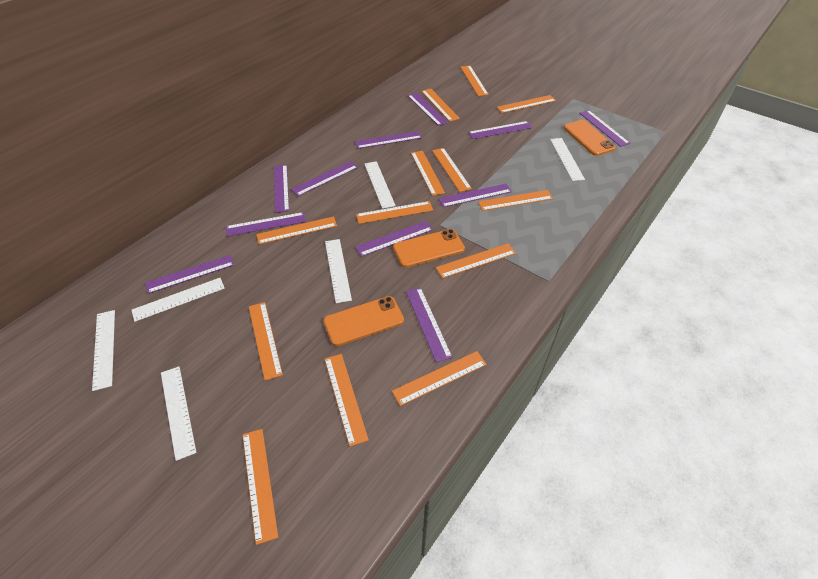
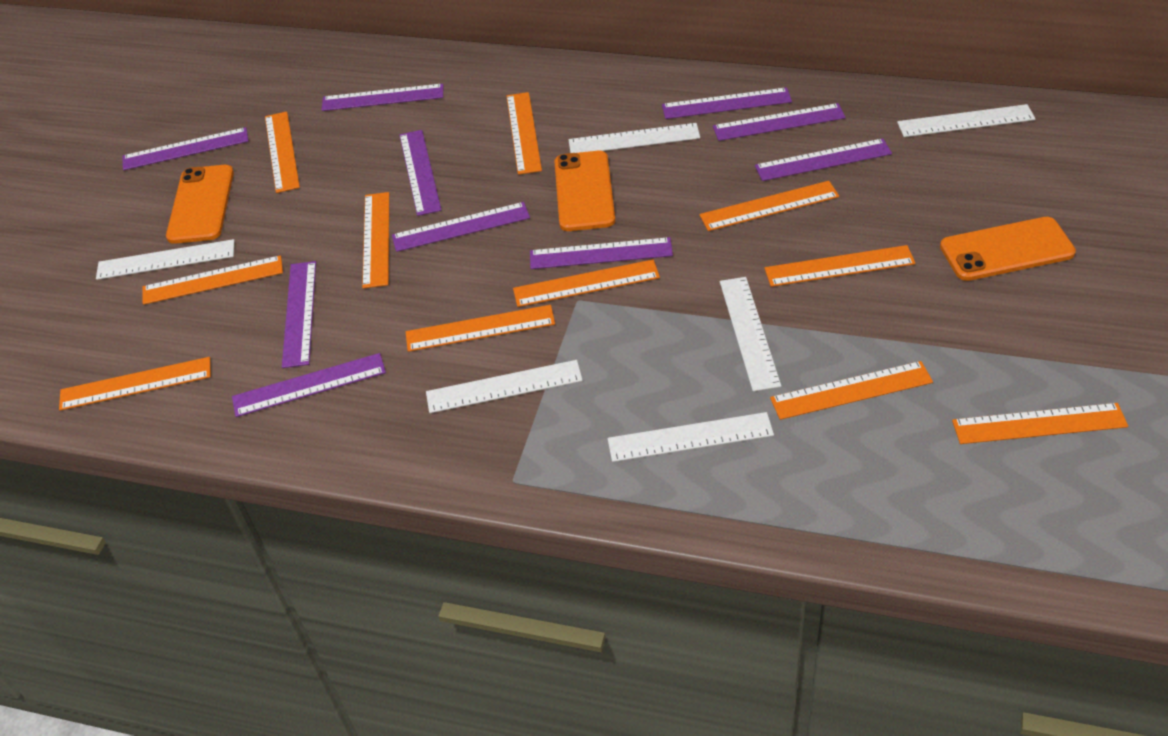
orange ruler: [243,429,278,545] [249,302,283,381] [256,216,337,244] [325,354,369,446] [356,201,433,224] [392,351,487,406] [411,151,445,196] [421,89,460,122] [432,148,472,192] [436,243,516,278] [460,66,489,96] [478,190,553,211] [497,95,556,113] = 13 -> [59,357,211,411] [142,255,283,305] [265,111,300,193] [362,192,389,289] [406,305,555,352] [506,92,542,175] [513,259,660,307] [699,181,839,231] [764,245,916,287] [770,361,933,420] [952,403,1128,444] = 11
purple ruler: [145,255,234,294] [226,212,306,236] [274,165,289,213] [291,161,358,196] [355,131,422,149] [355,221,433,257] [406,287,453,362] [408,93,449,126] [438,183,512,207] [468,121,533,139] [579,110,630,147] = 11 -> [122,127,248,170] [232,353,386,417] [282,261,316,368] [321,84,443,111] [392,202,530,252] [399,130,441,216] [530,237,673,269] [662,87,792,119] [713,103,846,141] [755,138,892,181] = 10

